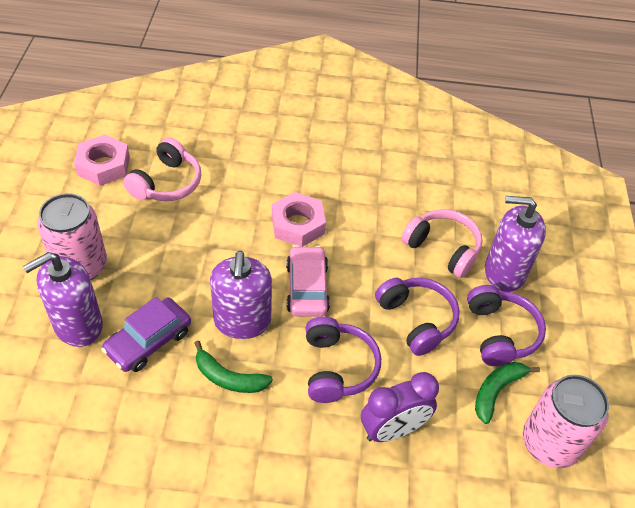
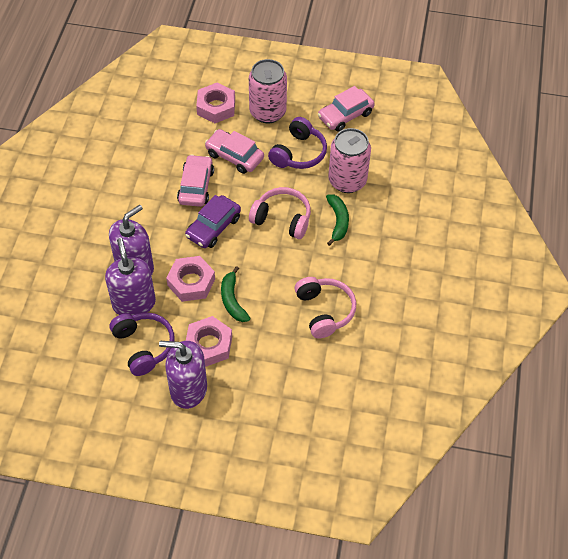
pink car: [286,245,330,317] = 1 -> [177,154,214,207] [205,129,264,174] [318,86,375,132] = 3
pink nut: [74,135,130,186] [272,192,326,247] = 2 -> [166,256,215,302] [186,316,232,367] [196,83,235,123] = 3
purple clock: [361,372,439,442] = 1 -> none = 0
purple headphones: [306,316,381,403] [375,278,460,356] [467,285,546,366] = 3 -> [110,312,175,376] [268,117,327,169] = 2

